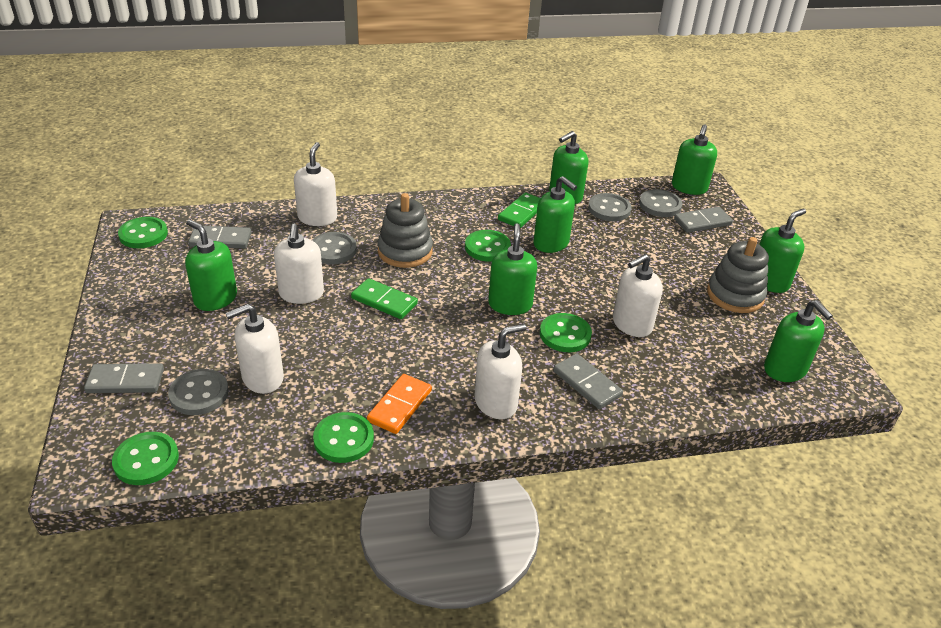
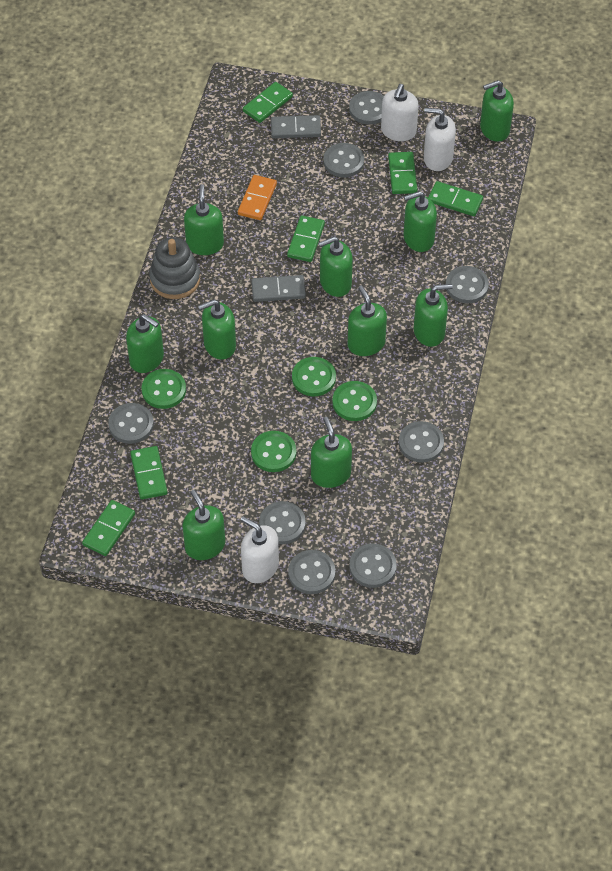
green button: [112,432,179,485] [118,217,168,248] [313,412,374,463] [465,230,511,262] [540,313,592,352] = 5 -> [142,369,186,409] [251,431,296,472] [292,357,336,396] [332,381,377,421] = 4
green domino: [351,278,418,319] [498,192,540,228] = 2 -> [82,500,135,556] [130,446,168,499] [243,82,293,123] [287,216,325,262] [388,152,417,194] [428,181,483,216] = 6
green soap dispenser: [185,220,237,311] [488,223,537,315] [533,176,577,253] [549,131,588,204] [672,125,717,195] [759,209,806,293] [764,300,833,382] = 7 -> [126,314,164,373] [183,490,225,560] [184,184,224,255] [198,300,236,360] [311,417,352,488] [318,236,353,297] [348,285,387,356] [404,191,437,252] [414,284,453,347] [480,80,514,142] = 10
grey button: [168,369,229,415] [312,232,357,264] [588,193,632,221] [639,189,682,217] = 4 -> [108,403,154,444] [259,501,306,544] [288,550,335,594] [323,143,364,178] [349,91,384,125] [349,543,397,588] [399,421,444,463] [446,266,489,303] = 8
grey domino: [84,363,164,393] [188,226,252,249] [553,354,623,409] [674,207,733,233] = 4 -> [251,275,306,302] [271,115,321,138] = 2
grey stacking toy: [378,193,433,268] [707,237,769,313] = 2 -> [149,237,200,299] = 1
white soap dispenser: [226,304,284,394] [274,224,324,304] [294,142,337,226] [475,324,526,419] [613,254,663,337] = 5 -> [241,516,279,583] [381,84,419,141] [424,108,456,171] = 3

